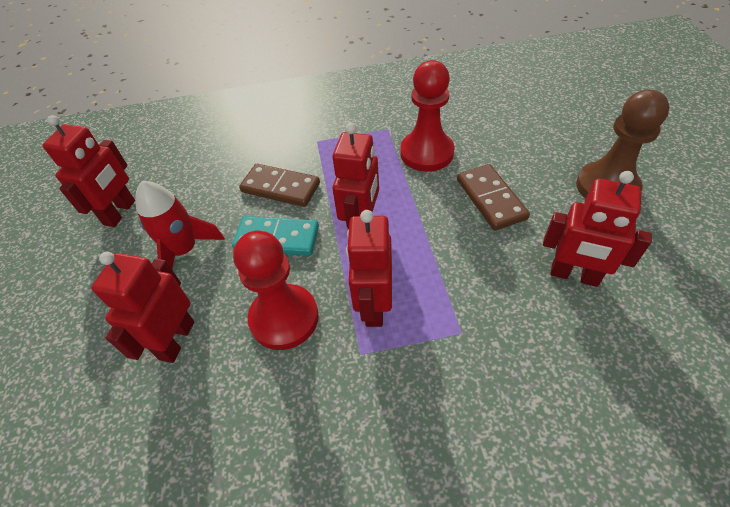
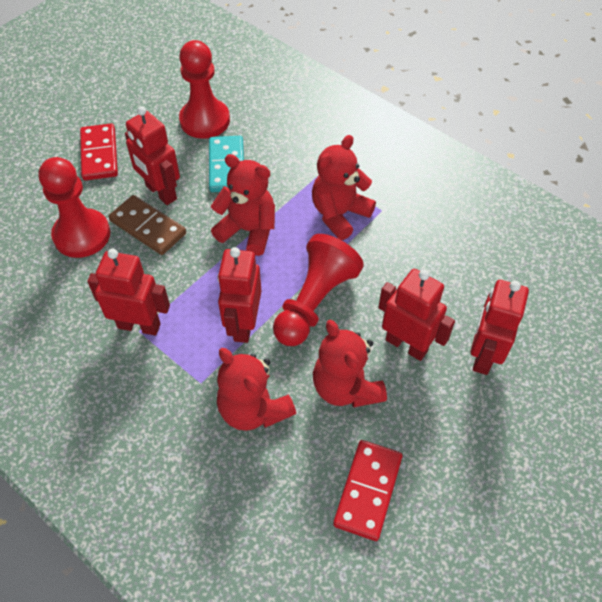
brown domino: [239,164,320,207] [457,164,530,230] = 2 -> [109,195,186,255] = 1
brown pawn: [576,90,669,199] = 1 -> none = 0
red domino: none = 0 -> [80,123,118,181] [333,440,403,541] = 2
red pawn: [233,231,319,350] [400,60,455,172] = 2 -> [38,157,110,258] [179,40,230,139] [273,234,364,346] = 3
red rocket: [135,181,225,269] = 1 -> none = 0
red teddy bear: none = 0 -> [211,154,275,256] [217,348,296,431] [312,135,376,240] [313,320,387,407] = 4

